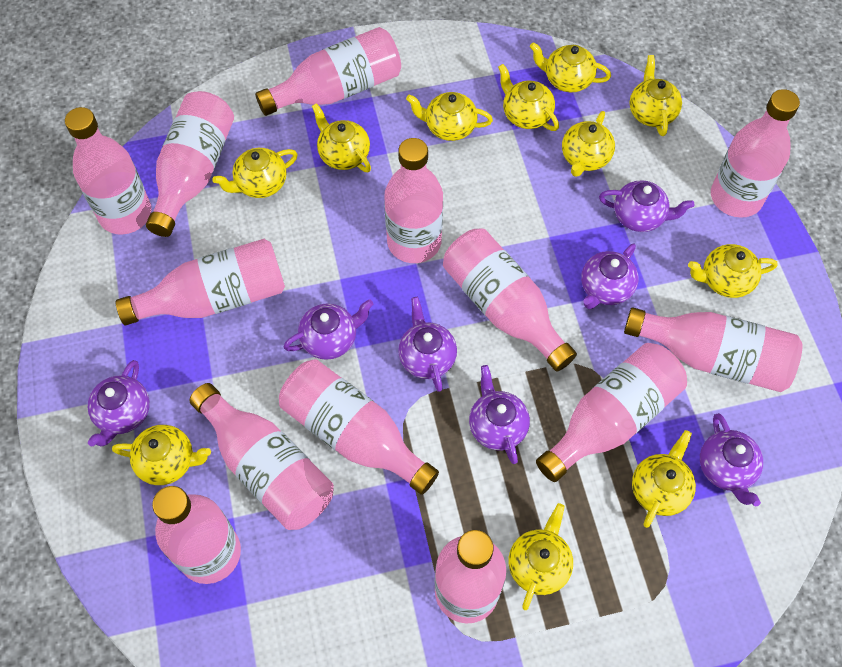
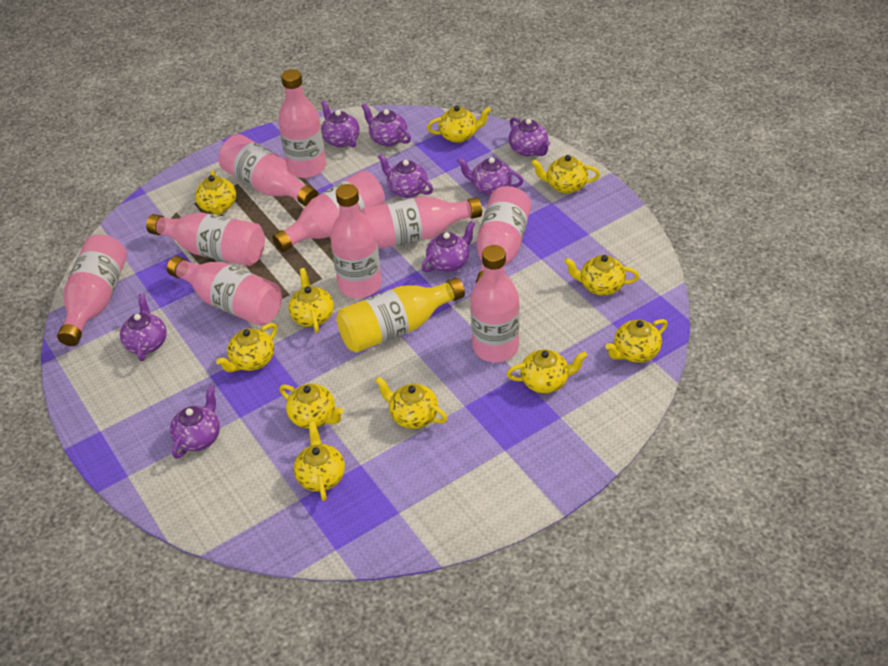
pink bottle: [65,107,152,234] [116,239,285,325] [146,91,234,237] [152,486,241,584] [190,383,334,530] [255,27,401,116] [279,359,439,495] [384,138,443,263] [435,530,506,624] [443,229,577,372] [536,343,687,482] [624,308,803,392] [711,89,800,218] = 13 -> [57,235,127,346] [146,212,265,266] [167,256,282,326] [219,134,318,206] [272,171,385,252] [278,69,326,178] [330,184,382,298] [361,197,482,249] [470,245,519,362] [476,186,531,283] = 10
purple teapot: [88,360,150,446] [284,299,373,360] [398,297,457,392] [469,365,530,464] [581,243,638,309] [599,180,695,232] [700,413,763,506] = 7 -> [120,293,167,361] [170,385,220,459] [321,100,360,148] [361,103,411,147] [378,154,433,198] [422,221,476,272] [457,157,523,196] [509,117,550,156] = 8
yellow bottle: none = 0 -> [336,278,465,353] = 1

